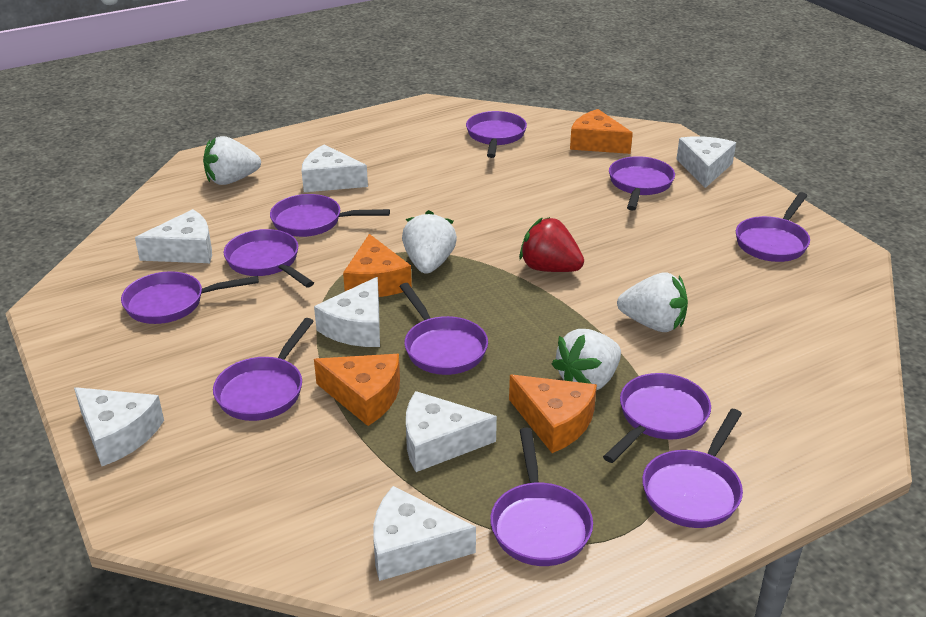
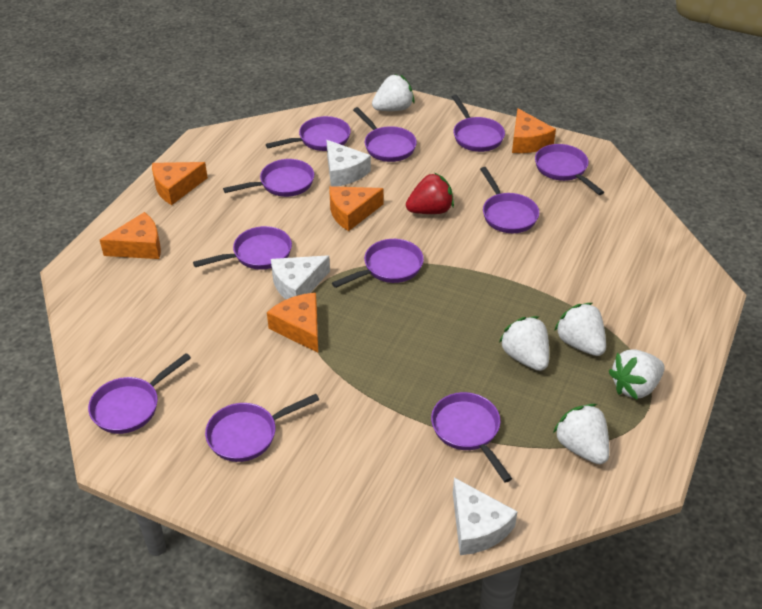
orange cheese: [314,354,400,426] [343,234,412,297] [509,375,597,453] [570,109,633,154] = 4 -> [100,212,161,259] [152,162,208,205] [267,293,318,353] [329,186,384,231] [512,109,556,153] = 5
white cheese: [74,387,164,466] [135,209,212,263] [302,144,368,192] [314,277,380,347] [373,486,476,581] [406,391,497,472] [677,136,736,188] = 7 -> [271,255,330,299] [327,140,371,187] [453,478,518,555] = 3
white strawberry: [203,136,261,185] [402,210,457,274] [552,329,621,390] [617,272,688,332] = 4 -> [372,74,415,111] [499,316,549,371] [553,404,609,464] [554,303,606,356] [608,349,665,400] = 5

